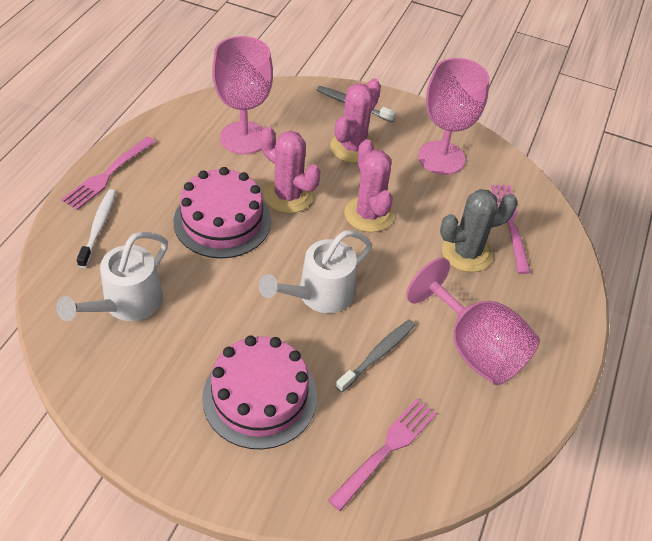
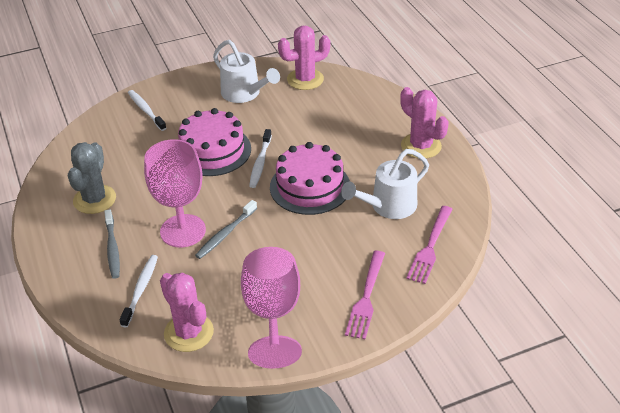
pink fork: [61,136,155,210] [328,399,437,511] [491,185,531,274] = 3 -> [345,251,385,339] [406,206,452,284] = 2
pink goblet: [212,36,273,154] [406,257,540,385] [418,58,489,175] = 3 -> [144,139,206,248] [241,247,302,369] = 2
white toothbrush: [77,189,116,268] = 1 -> [120,255,158,327] [128,90,166,131] [249,129,272,188] = 3

